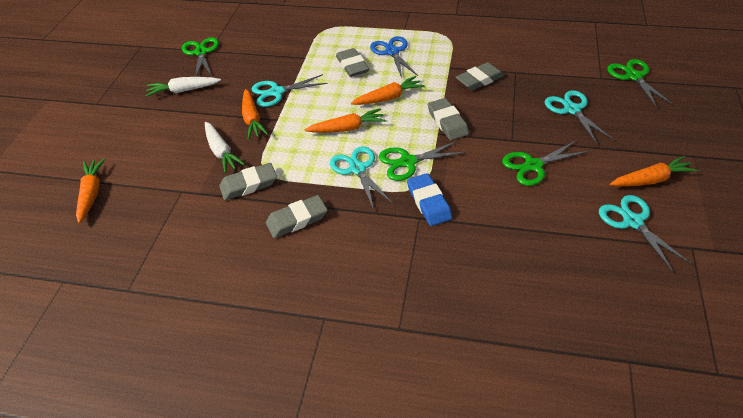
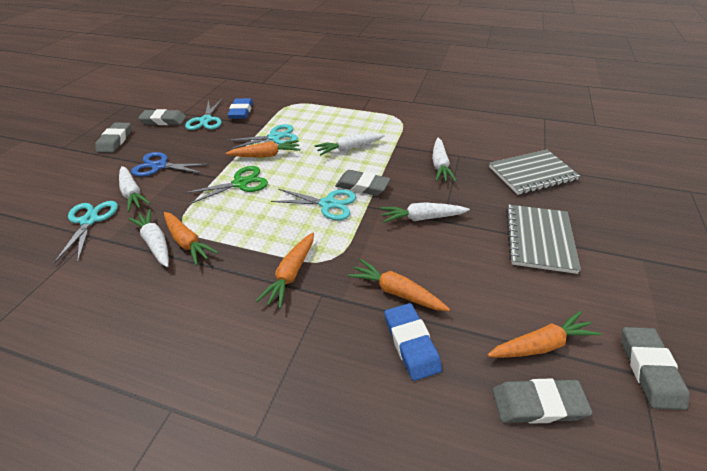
blue eraser: [407,173,452,226] = 1 -> [227,98,253,119] [385,303,442,381] = 2
green scissors: [182,37,219,77] [379,141,466,181] [502,140,589,186] [607,59,673,108] = 4 -> [184,166,268,205] = 1
grey notebook: none = 0 -> [489,150,580,195] [506,205,581,274] = 2
white carrot: [146,77,221,96] [205,122,245,173] = 2 -> [119,166,150,212] [128,209,169,267] [315,134,385,156] [380,202,470,223] [432,138,457,182] = 5

